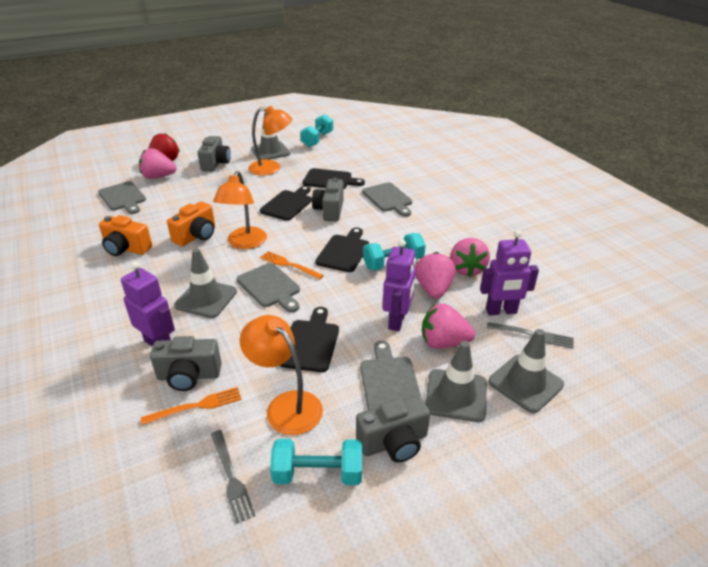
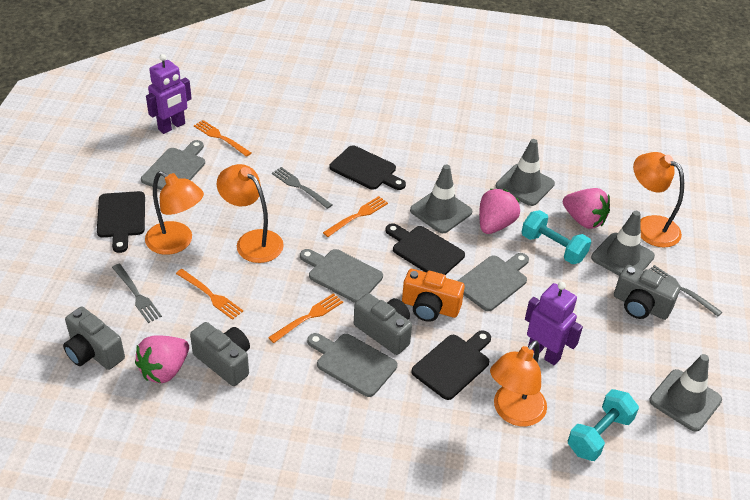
grey fork: [211,430,256,524] [487,322,574,349] = 2 -> [112,264,162,323] [272,167,332,209] [649,265,722,317] = 3
orange camera: [99,215,152,256] [167,201,215,246] = 2 -> [402,269,465,322] = 1
orange fork: [141,387,242,425] [260,251,324,280] = 2 -> [176,269,243,320] [194,120,251,157] [268,293,343,343] [323,196,388,237] = 4
orange lamp: [213,171,267,249] [239,315,323,435] [248,106,292,176] = 3 -> [145,171,204,255] [217,164,284,263] [490,340,547,426] [633,152,684,247] = 4
pink strawberry: [139,148,177,179] [415,252,456,299] [422,304,475,349] [450,238,490,277] = 4 -> [135,335,189,383] [479,189,520,234] [563,188,610,229] = 3
purple robot: [121,262,175,346] [383,239,416,331] [480,230,539,315] = 3 -> [146,54,192,134] [525,282,583,365] = 2
red strawberry: [148,133,180,161] = 1 -> none = 0
turquoise dumbbell: [270,439,362,485] [300,114,333,147] [363,233,426,270] = 3 -> [522,210,591,264] [568,389,639,461] = 2

